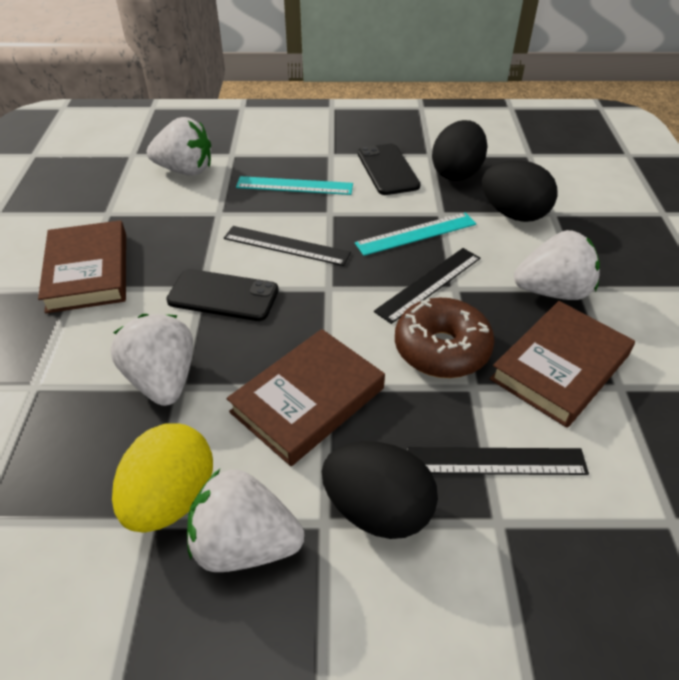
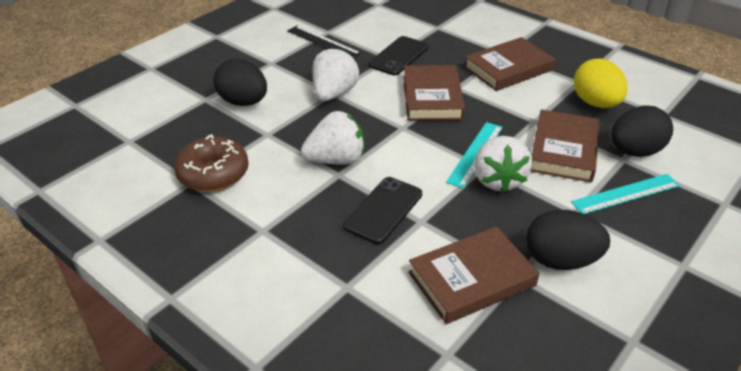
black ruler: [224,226,351,266] [374,248,480,324] [407,447,589,475] = 3 -> [287,25,361,58] = 1
brown book: [38,220,126,313] [227,329,385,466] [490,301,635,428] = 3 -> [403,65,465,121] [408,226,539,324] [464,37,555,91] [531,110,600,183] = 4
white strawberry: [111,314,193,406] [147,117,211,176] [187,469,304,572] [514,230,600,300] = 4 -> [301,111,364,165] [313,47,359,101] [474,136,532,193] = 3

